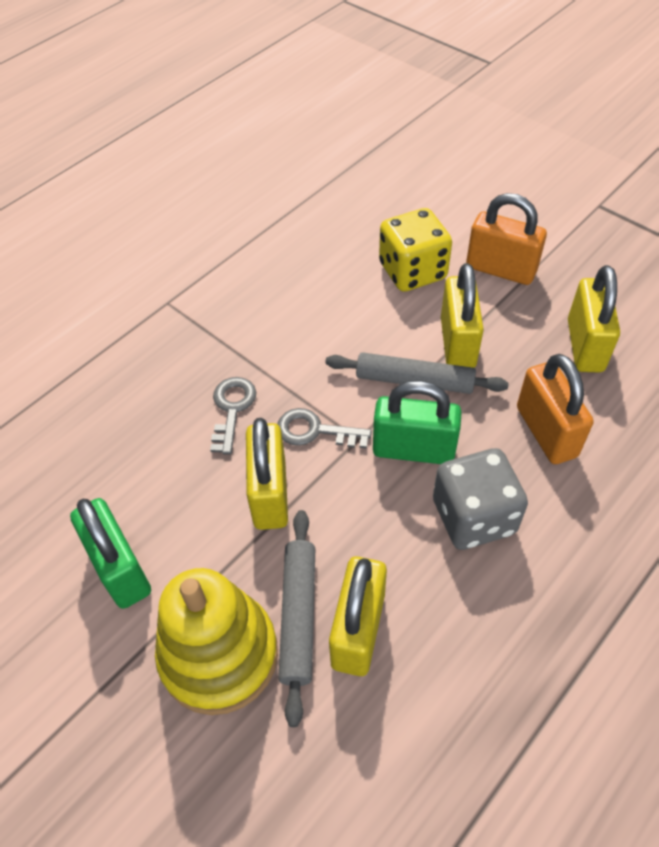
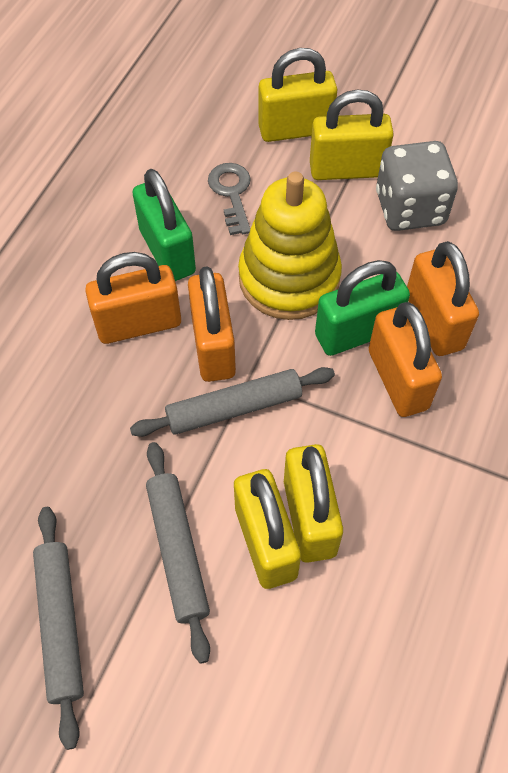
grey key: [210,377,256,455] [277,408,372,449] = 2 -> [208,163,251,235] = 1
grey rolling pin: [278,510,315,727] [325,352,509,394] = 2 -> [33,507,84,750] [130,367,335,437] [146,442,210,664] = 3
orange padlock: [466,193,547,285] [517,354,594,464] = 2 -> [85,252,181,344] [188,266,236,382] [369,302,442,417] [407,241,479,356] = 4
yellow dice: [379,208,452,292] = 1 -> none = 0

